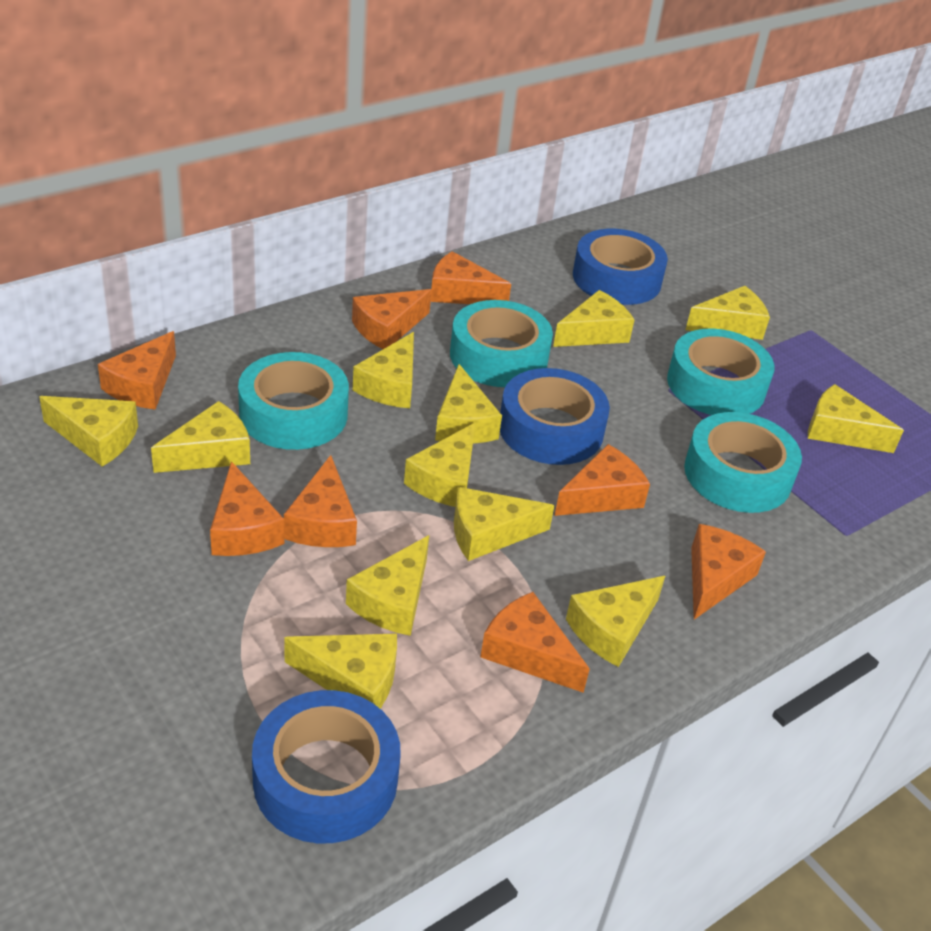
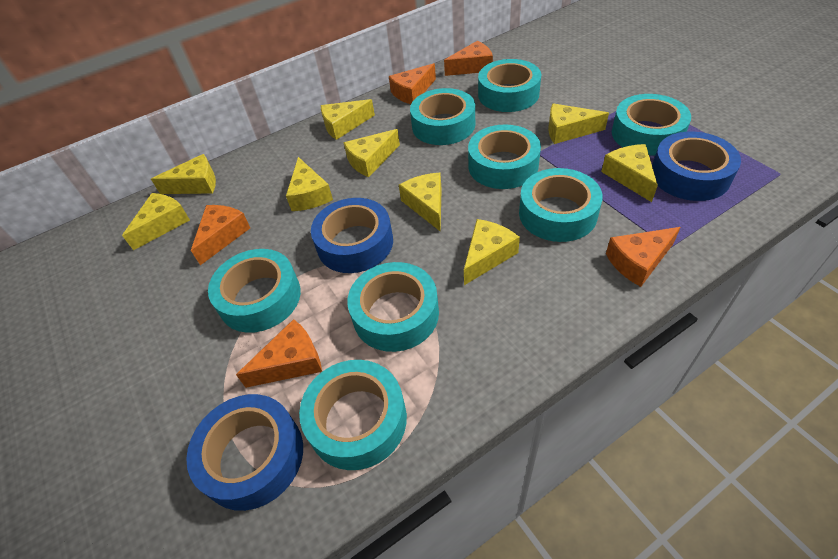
orange cheese: [98,331,176,410] [210,461,284,556] [284,455,357,547] [352,289,432,349] [431,251,511,304] [480,592,590,693] [554,444,650,516] [691,524,766,620] = 8 -> [191,205,250,265] [236,319,322,388] [389,63,436,104] [444,41,493,76] [606,227,681,287] = 5
turquoise tape: [238,352,349,450] [450,300,553,387] [667,328,774,415] [684,412,802,513] = 4 -> [208,249,301,333] [299,360,407,470] [348,262,439,352] [410,88,475,145] [468,125,541,189] [478,59,541,112] [519,168,603,242] [612,94,691,155] = 8
yellow cheese: [39,396,138,467] [151,401,250,473] [284,633,397,709] [346,535,429,636] [353,332,414,408] [404,423,476,507] [435,364,502,444] [454,487,555,561] [553,290,634,347] [566,576,665,667] [685,286,770,340] [808,384,904,453] = 12 -> [122,193,190,250] [151,154,216,194] [286,157,333,211] [321,99,375,140] [343,129,400,177] [399,173,442,232] [464,219,520,285] [548,103,609,144] [601,144,658,202] = 9

